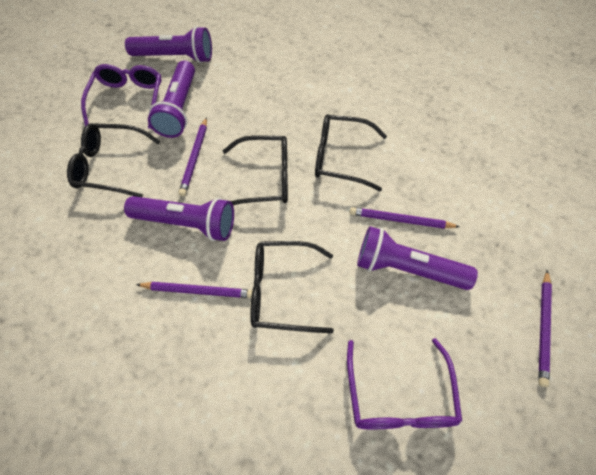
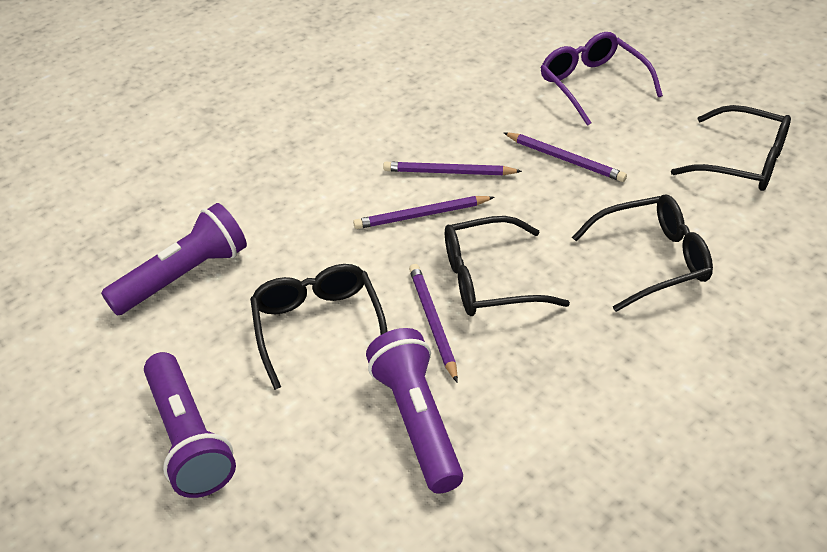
purple flashlight: [124,196,234,241] [125,26,212,63] [148,61,195,138] [357,226,478,290] = 4 -> [101,203,247,315] [144,352,236,498] [366,328,463,493] = 3
purple glasses: [81,64,161,129] [347,338,462,429] = 2 -> [541,32,663,126] = 1

